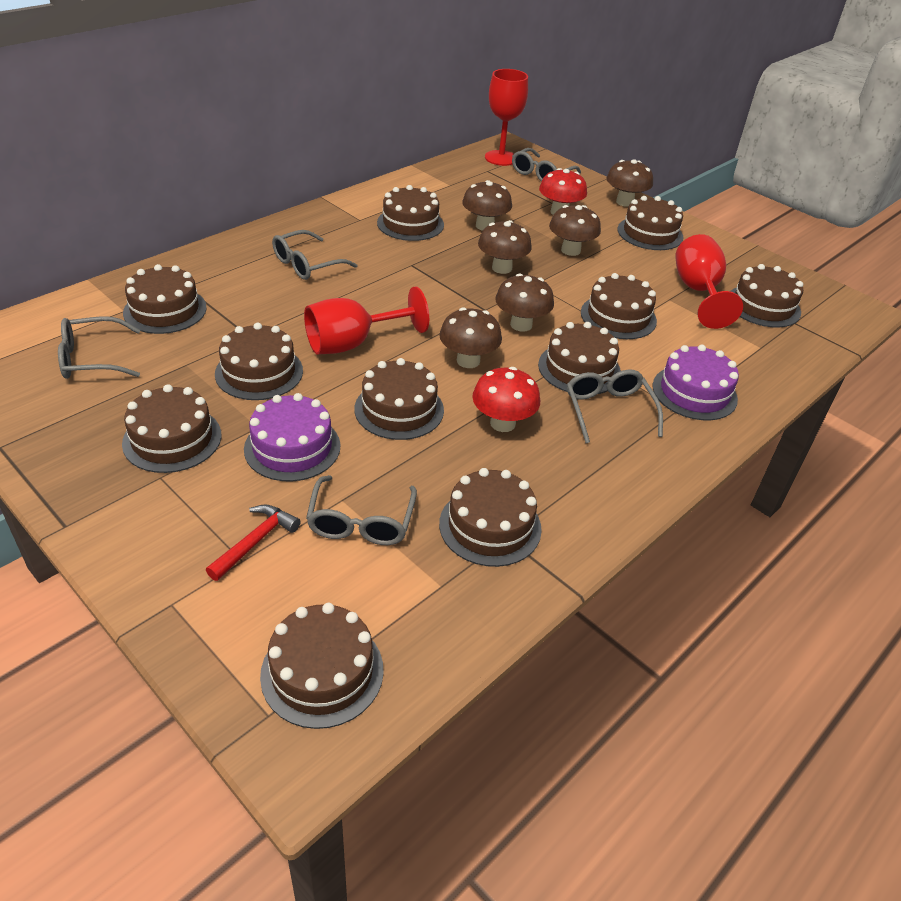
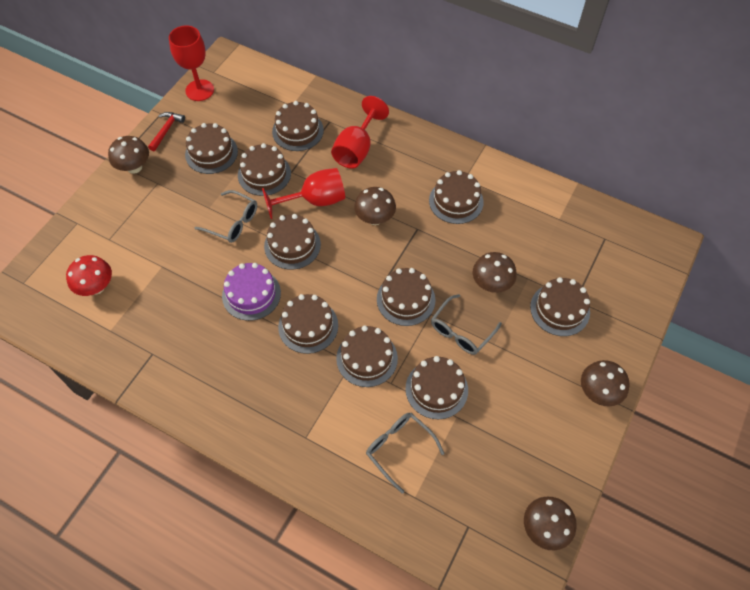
brown cake: [122,384,221,473] [123,264,207,334] [215,323,303,400] [260,603,384,729] [354,358,444,440] [377,185,444,241] [439,468,542,567] [538,322,621,394] [581,273,657,339] [618,196,683,250] [730,264,803,328] = 11 -> [185,123,238,174] [238,143,291,196] [264,214,321,270] [272,101,324,151] [278,294,338,354] [336,326,398,387] [377,268,435,326] [405,356,468,419] [429,170,484,224] [530,277,590,336] = 10
brown mushroom: [439,307,502,368] [462,180,512,231] [478,220,532,274] [496,273,554,332] [549,205,601,256] [606,159,653,207] = 6 -> [108,136,149,174] [354,187,396,225] [473,252,517,293] [524,497,577,551] [581,360,630,407] = 5
grey glasses: [58,316,140,379] [272,230,357,280] [306,475,417,545] [512,148,581,182] [567,369,663,443] = 5 -> [195,190,257,243] [366,413,444,494] [431,294,502,355] = 3
purple cake: [244,393,341,481] [652,345,739,420] = 2 -> [222,263,281,321] = 1
red mushroom: [472,367,540,432] [539,168,587,215] = 2 -> [66,255,112,296] = 1

